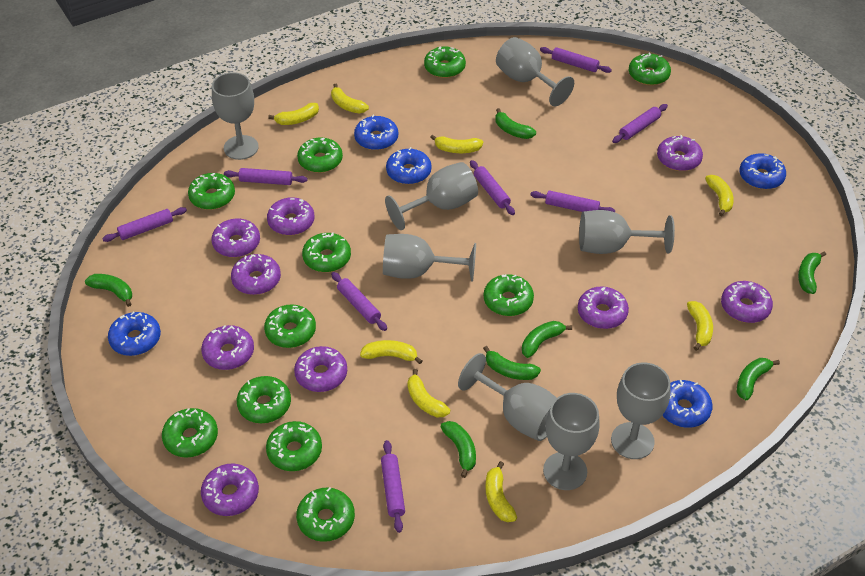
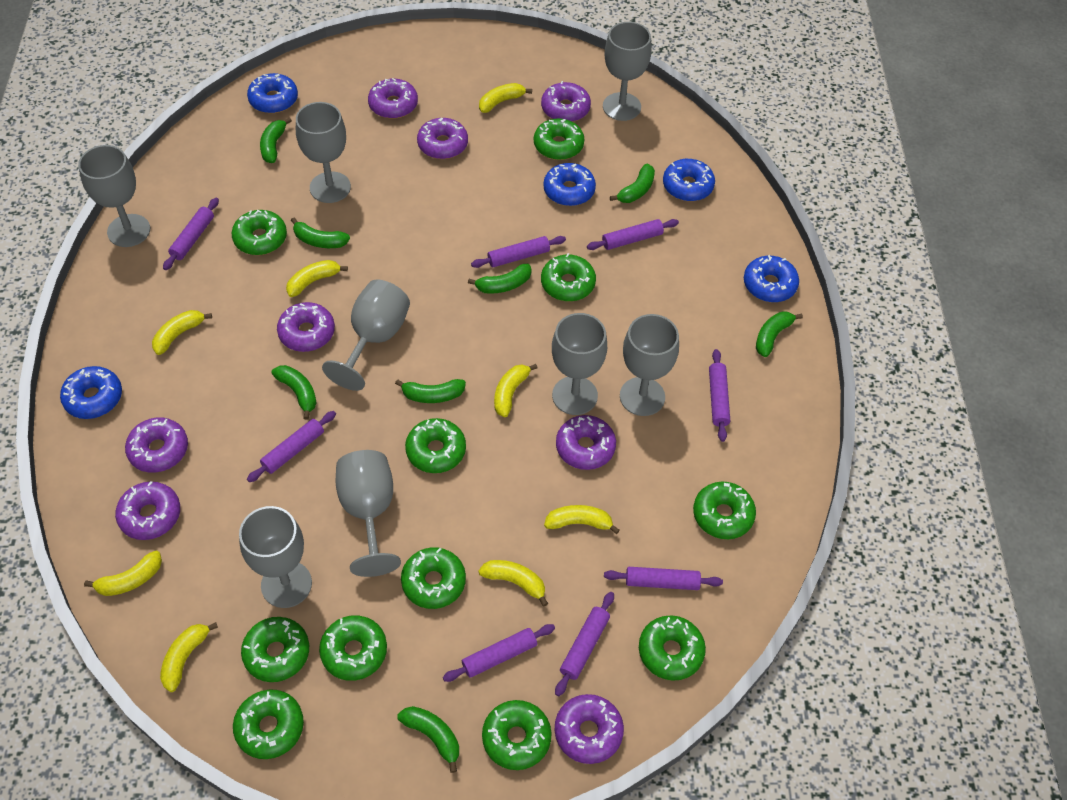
green banana: [85,274,132,307] [440,421,476,478] [483,346,541,380] [495,108,536,139] [522,321,572,358] [737,358,780,400] [798,251,826,294] = 7 -> [260,118,292,163] [271,365,317,420] [291,218,350,248] [395,379,466,403] [397,706,459,773] [468,264,532,294] [610,164,655,203] [756,311,803,357] = 8
purple donut: [201,325,254,370] [201,464,259,516] [212,218,260,257] [231,254,281,295] [267,197,314,235] [294,346,347,392] [578,286,629,329] [657,135,703,171] [721,281,773,323] = 9 -> [115,481,180,540] [125,417,188,473] [277,302,335,352] [368,78,418,119] [417,118,468,159] [541,81,591,122] [554,694,624,764] [556,415,616,470] = 8

